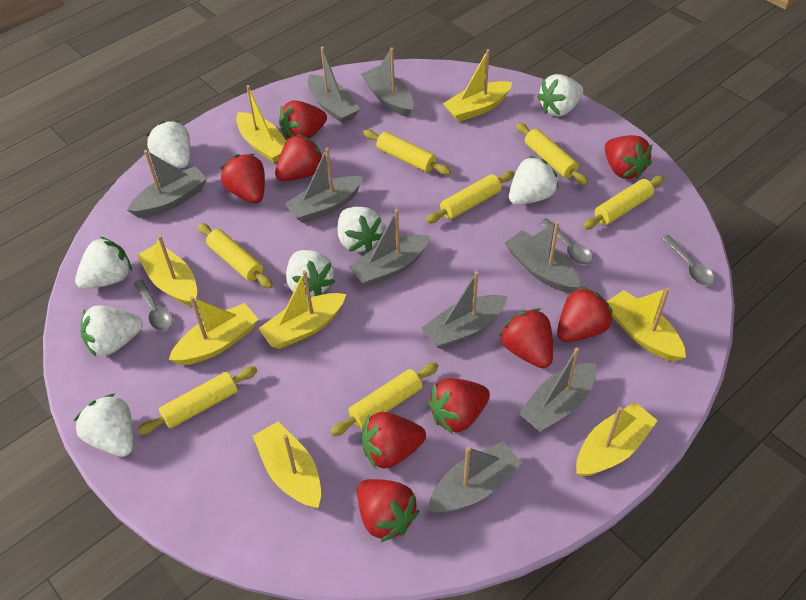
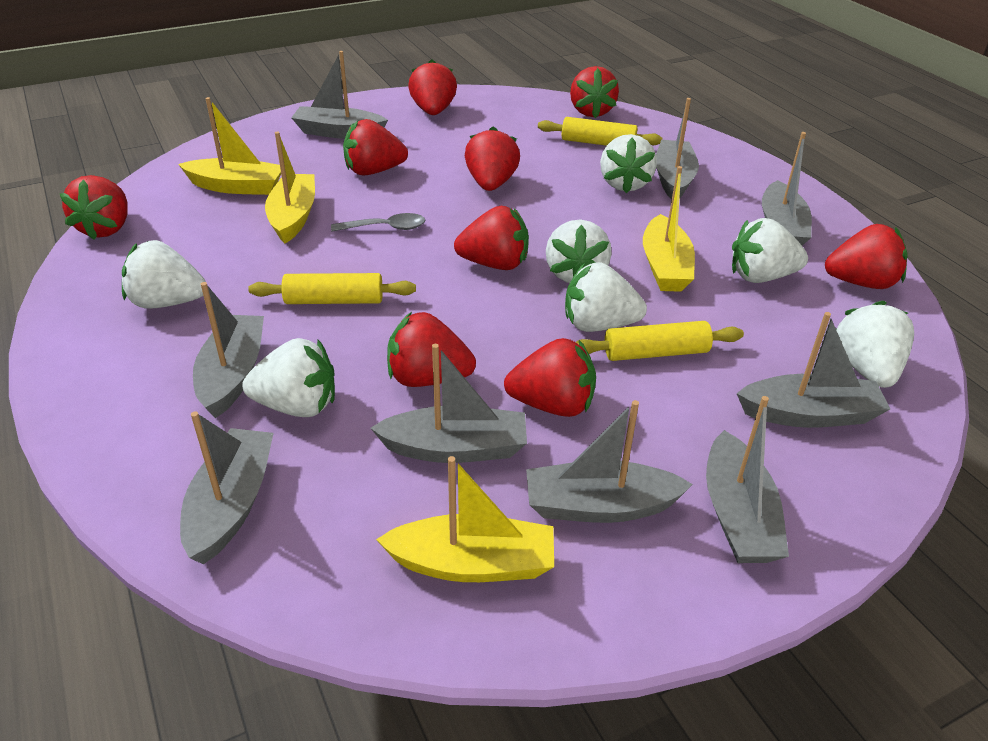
grey spoon: [133,279,173,331] [540,218,593,265] [661,235,715,286] = 3 -> [331,213,425,232] = 1
white strawberry: [74,394,133,457] [75,237,132,289] [81,305,143,357] [146,120,190,168] [286,250,335,297] [338,207,383,253] [509,156,559,205] [537,74,583,117] = 8 -> [122,240,206,309] [242,338,335,417] [546,219,612,283] [565,262,647,332] [600,134,657,193] [732,218,808,283] [836,301,914,388] = 7
yellow boat: [137,235,197,306] [168,296,259,365] [236,85,286,163] [253,421,321,508] [258,270,346,349] [443,49,513,122] [576,402,658,477] [607,288,686,362] = 8 -> [178,97,281,195] [265,132,315,244] [376,456,554,582] [643,166,695,292] = 4
yellow rolling pin: [137,366,257,435] [198,223,273,288] [330,362,439,436] [363,130,451,175] [426,171,515,223] [516,123,589,186] [583,175,665,230] = 7 -> [248,273,416,304] [538,117,662,146] [576,321,744,361] = 3

